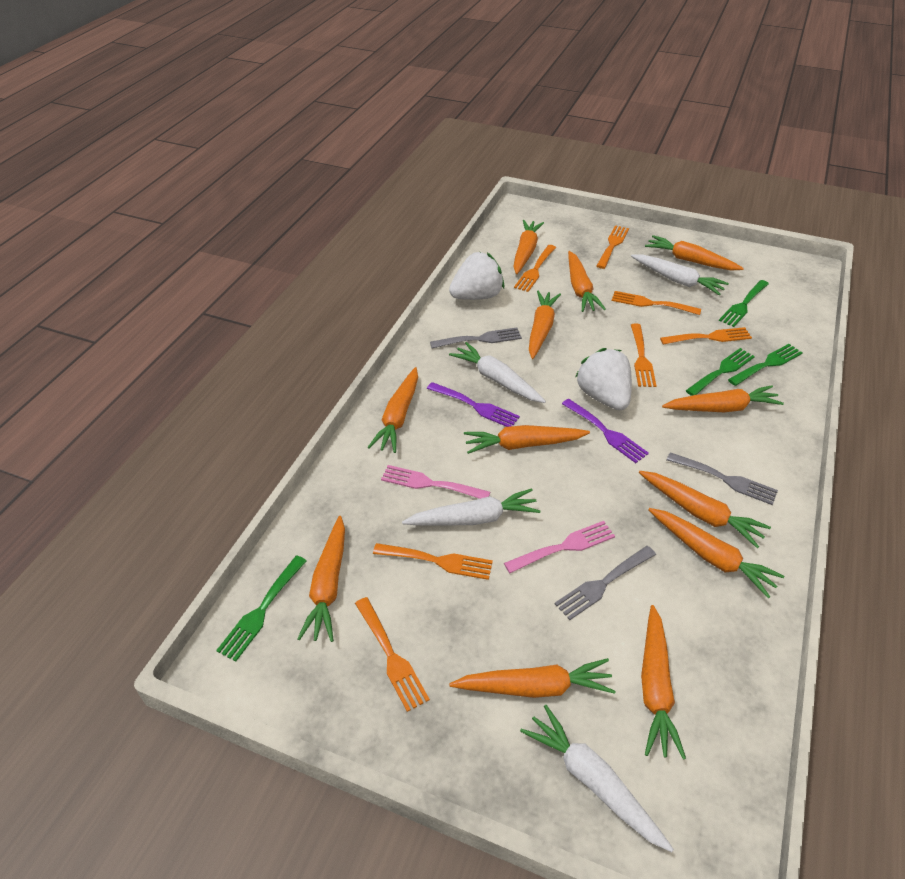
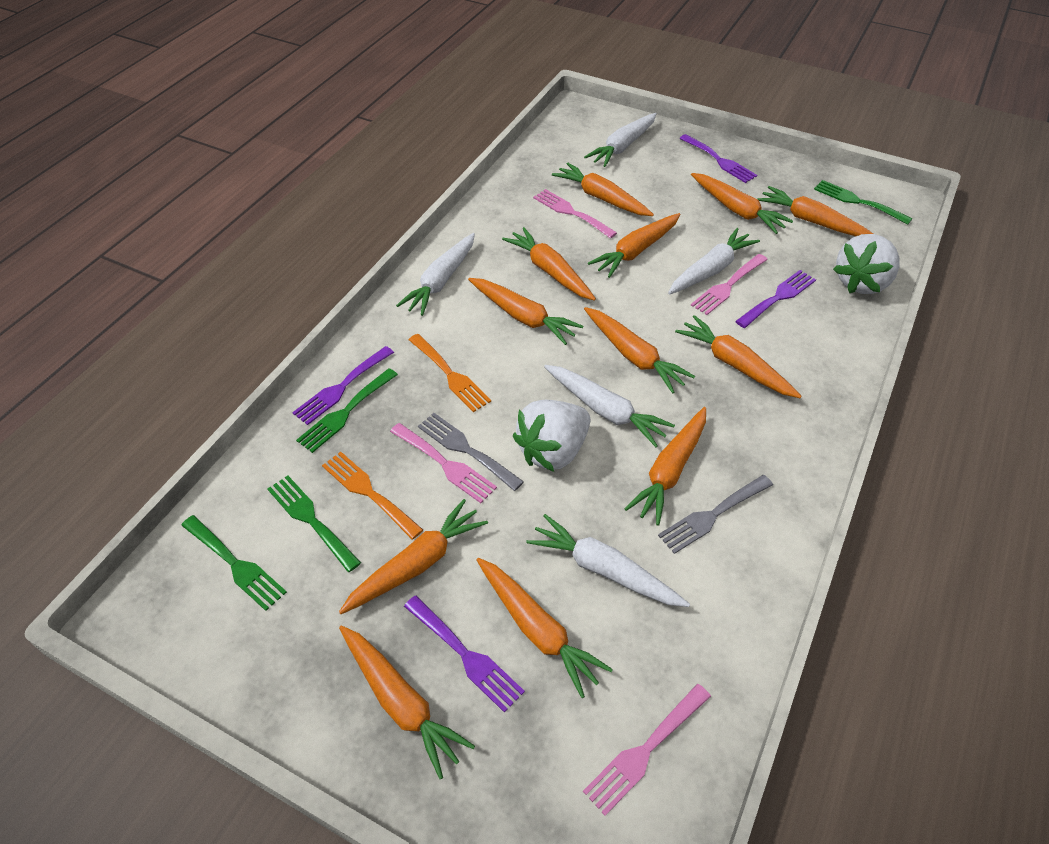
grey fork: [430,327,522,349] [555,546,656,620] [667,452,778,505] = 3 -> [418,413,524,491] [658,475,773,554] = 2
orange fork: [355,597,430,712] [373,543,493,580] [514,245,556,292] [597,225,629,269] [612,291,701,315] [631,323,656,387] [660,327,752,345] = 7 -> [322,452,423,539] [409,334,491,412] = 2
pink fork: [381,465,490,499] [504,521,615,573] = 2 -> [390,423,497,503] [533,189,617,238] [583,684,711,816] [691,254,768,315] = 4
purple fork: [427,382,520,427] [562,399,649,463] = 2 -> [292,346,394,425] [404,596,525,713] [679,134,757,183] [735,270,816,328] = 4
white carrot: [402,488,540,526] [449,342,546,403] [520,705,674,852] [631,254,729,295] = 4 -> [396,233,475,316] [526,514,690,607] [544,365,675,447] [584,113,657,167] [668,228,760,295] = 5

